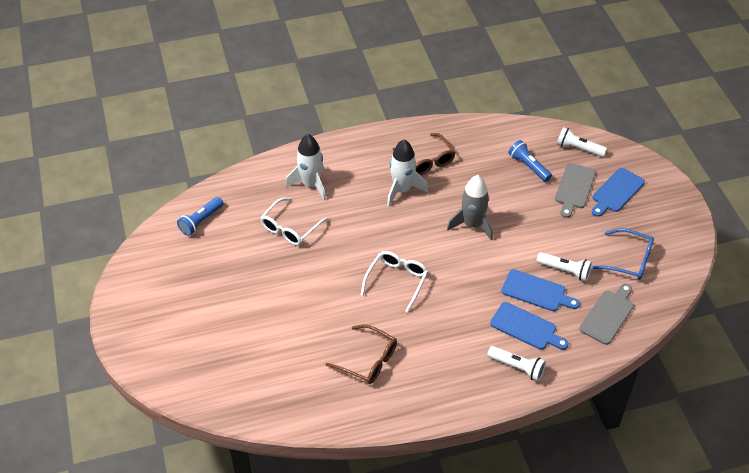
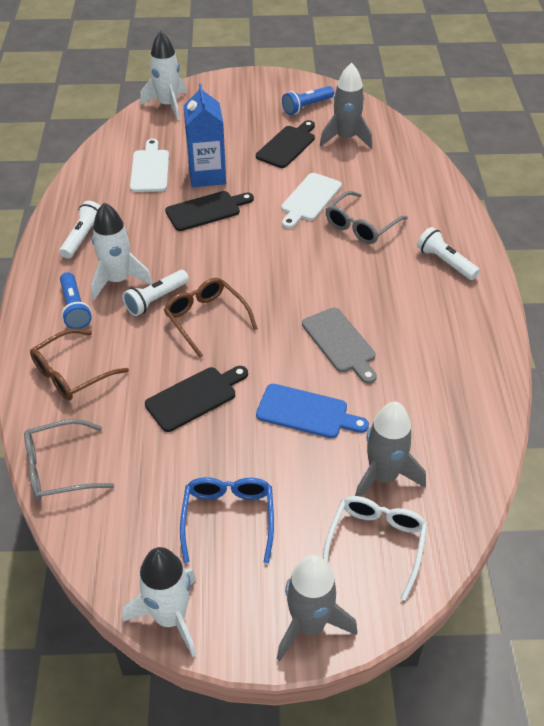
black cutting board: none = 0 -> [145,366,248,432] [165,191,254,231] [256,120,315,168] = 3
blue carton: none = 0 -> [184,83,226,187] = 1
blue cutting board: [490,302,569,350] [501,269,580,311] [592,168,645,217] = 3 -> [256,384,369,438] = 1
grey cutting board: [555,163,596,218] [579,284,634,345] = 2 -> [302,308,377,384] = 1
grey glasses: none = 0 -> [24,419,114,501] [326,191,408,244] = 2
grey rocket: [447,175,493,240] = 1 -> [277,555,357,661] [320,63,372,148] [355,402,426,497] = 3
white cutting board: none = 0 -> [130,139,169,192] [281,173,342,228] = 2
white glasses: [260,197,328,246] [361,251,428,313] = 2 -> [323,496,428,601] = 1
white rocket: [285,134,326,201] [387,139,428,206] = 2 -> [91,202,153,300] [123,547,196,657] [140,31,187,120] = 3

